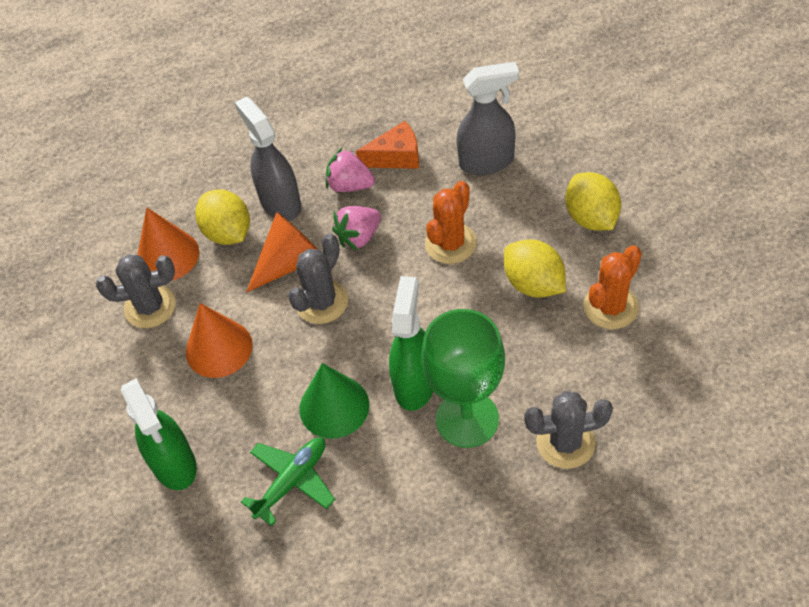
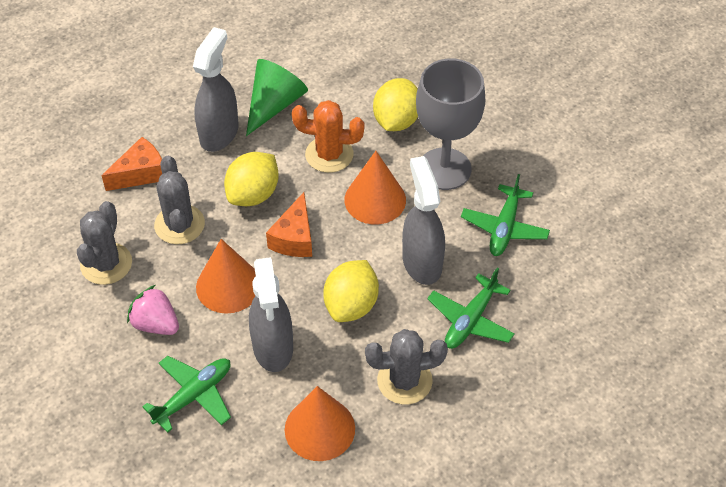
green goblet: [421,309,505,448] = 1 -> none = 0
green plane: [241,438,335,526] = 1 -> [142,356,231,433] [427,268,515,349] [461,174,550,256] = 3
green spray bottle: [121,378,197,490] [389,276,433,411] = 2 -> none = 0
grey goblet: none = 0 -> [416,59,486,190] = 1
grey spray bottle: [235,97,301,221] [456,62,519,175] = 2 -> [193,27,239,152] [249,257,293,372] [402,156,445,285] = 3
orange cactus: [425,181,477,264] [583,245,642,329] = 2 -> [292,100,365,173] = 1
orange cheese: [356,121,419,169] = 1 -> [101,137,162,191] [266,192,312,257] = 2
pink strawberry: [326,148,375,192] [332,206,381,251] = 2 -> [127,285,179,335] = 1

